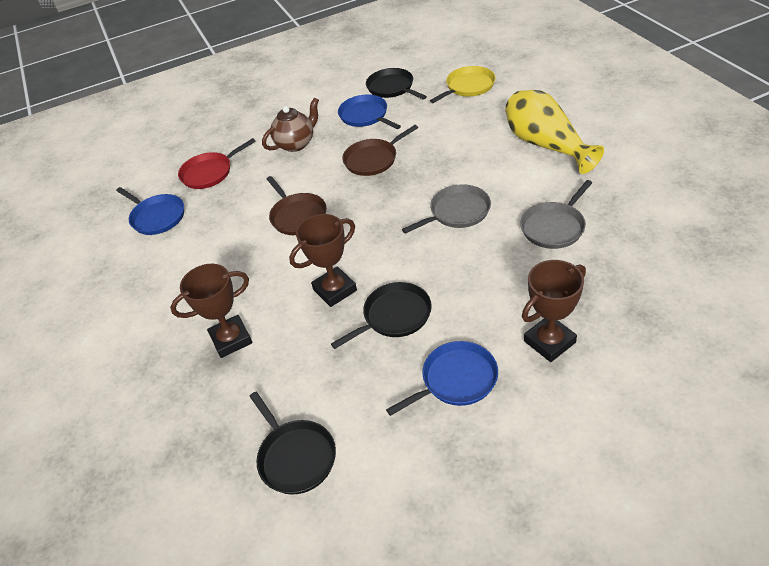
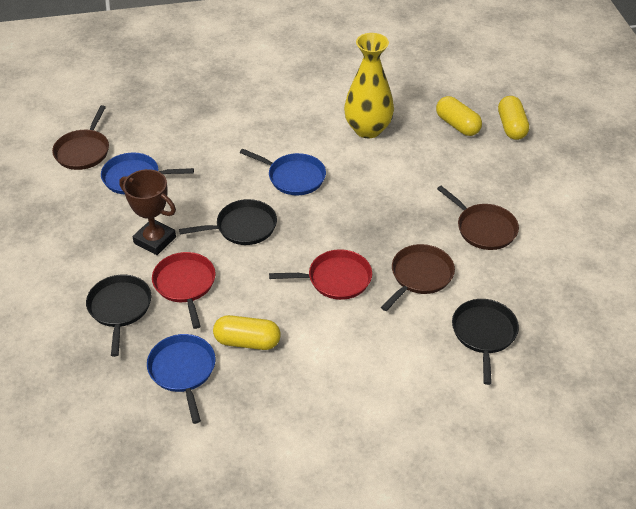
brown pan: [267,176,327,235] [342,125,418,176] = 2 -> [52,105,109,170] [381,244,455,311] [437,186,519,250] = 3
brown teapot: [262,97,319,152] = 1 -> none = 0
brown trophy: [170,264,252,358] [289,214,357,307] [522,260,586,362] = 3 -> [119,169,176,255] = 1
grey pan: [402,184,491,234] [520,180,592,249] = 2 -> none = 0
red pan: [178,138,256,189] = 1 -> [152,252,216,329] [269,249,372,300] = 2
yellow capsule: none = 0 -> [213,315,281,350] [436,96,482,136] [498,96,529,140] = 3
yellow pan: [430,66,496,103] = 1 -> none = 0

